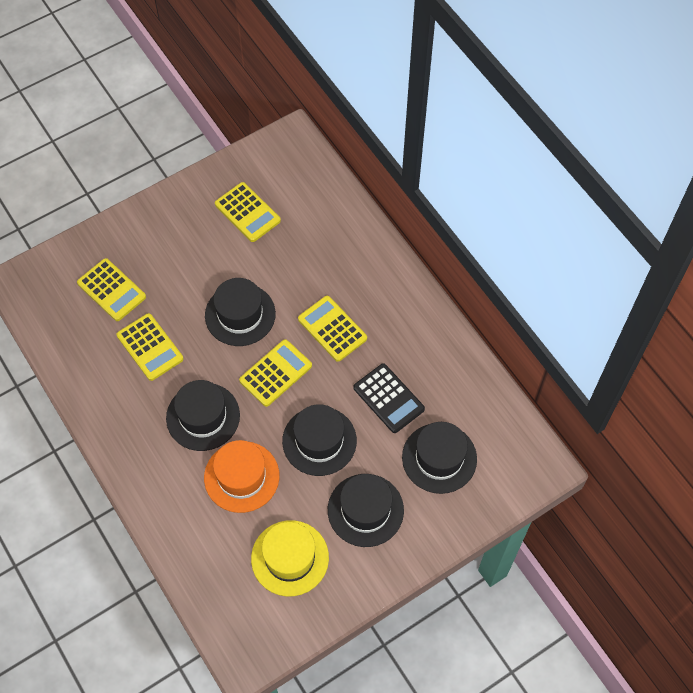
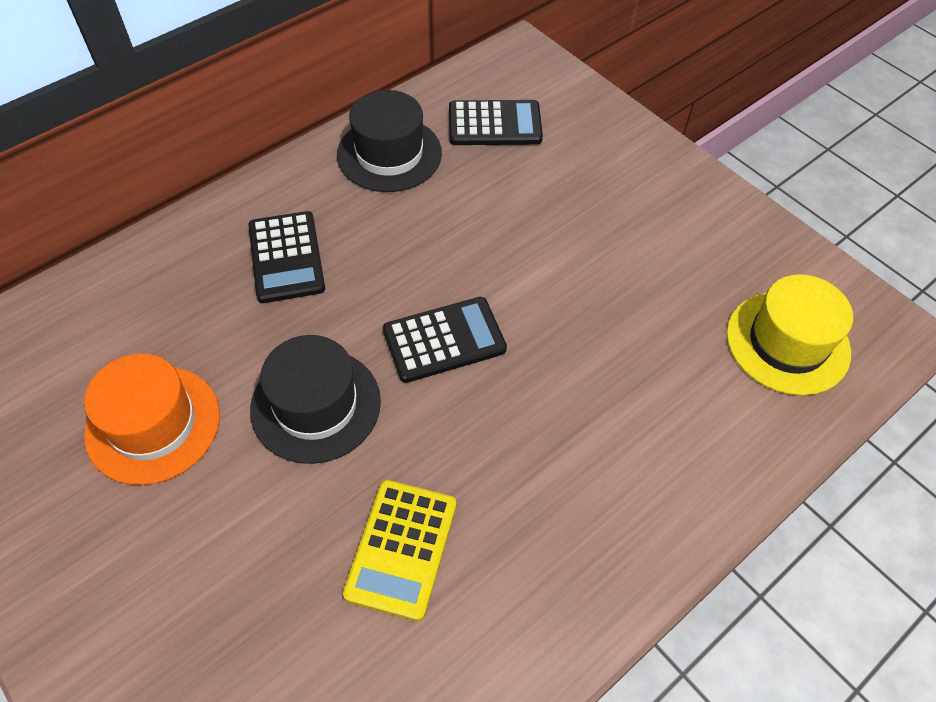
black calculator: [353,363,425,433] = 1 -> [248,211,325,303] [383,297,507,383] [449,100,543,145] = 3
black hat: [166,380,240,451] [205,278,276,346] [282,404,357,476] [328,474,404,547] [402,422,477,494] = 5 -> [250,335,381,464] [337,90,442,192] = 2
yellow calculator: [77,258,146,321] [117,313,184,381] [215,182,281,242] [239,339,312,407] [298,296,367,362] = 5 -> [343,480,456,621] = 1

